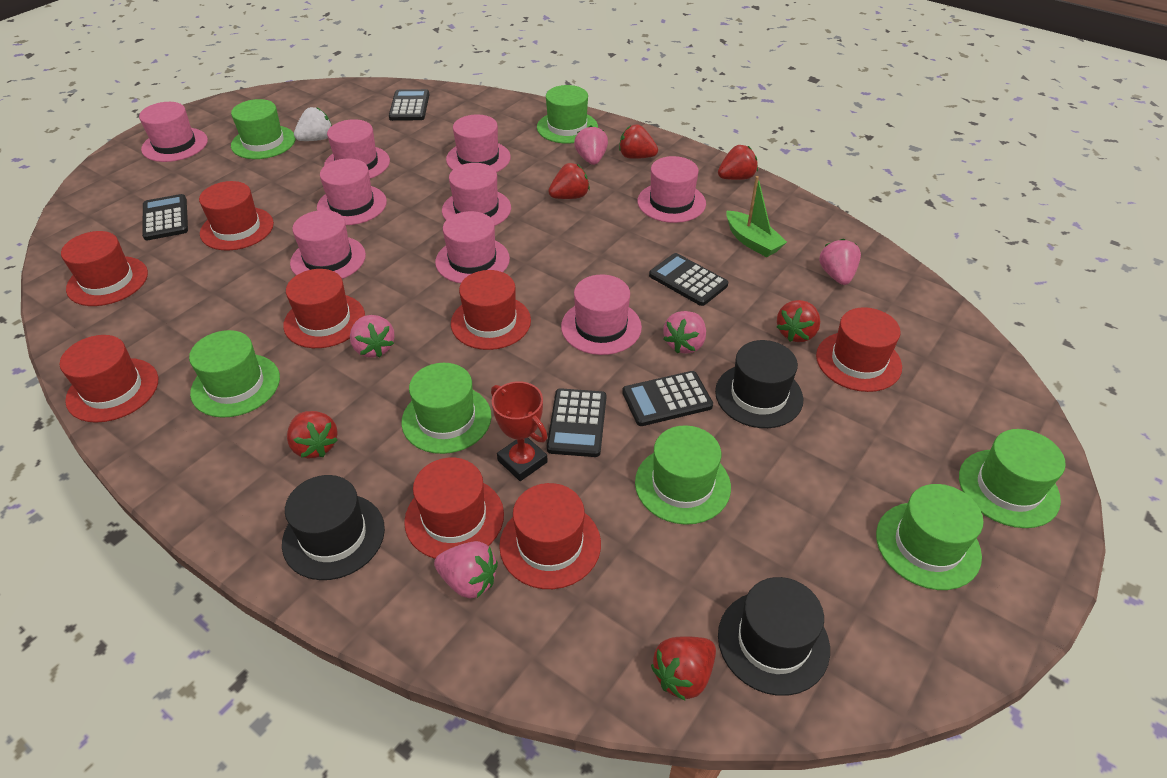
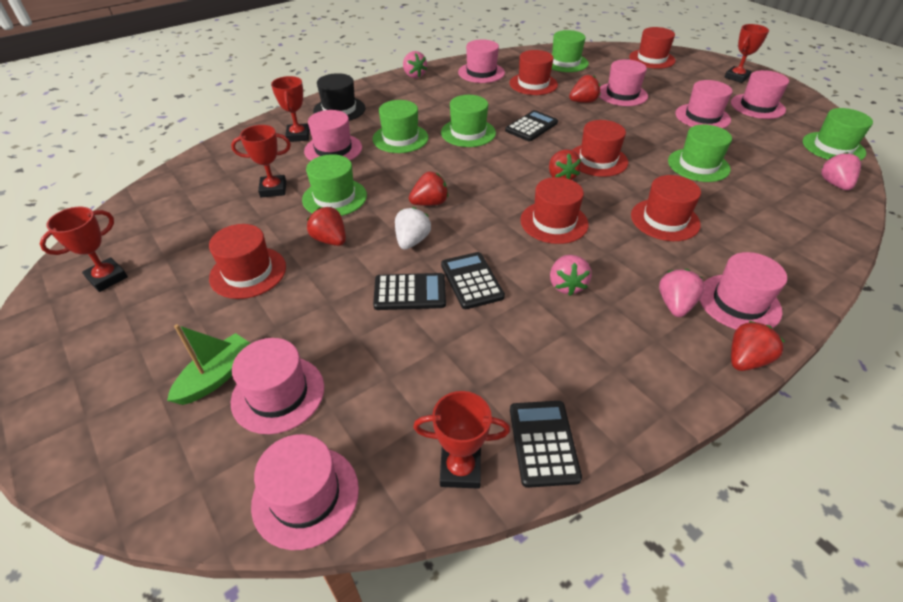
black calculator: [142,194,188,240] [389,89,429,121] [547,388,606,457] [622,371,713,426] [649,253,728,306] = 5 -> [373,273,446,310] [441,252,505,309] [505,110,558,141] [510,401,582,488] = 4
black hat: [282,475,385,580] [715,340,803,428] [718,577,830,696] = 3 -> [313,73,365,121] = 1
green hat: [189,330,280,418] [231,99,296,159] [401,363,492,454] [537,85,598,144] [635,425,731,525] [876,484,983,590] [959,429,1066,528] = 7 -> [302,154,367,216] [373,100,428,153] [441,95,496,147] [552,30,589,72] [668,124,732,182] [803,108,873,161] = 6
pink hat: [139,102,208,162] [290,210,366,279] [317,158,387,225] [324,119,390,179] [435,211,510,283] [442,163,511,226] [446,114,511,172] [561,275,642,355] [638,156,706,223] = 9 -> [231,338,324,434] [251,434,359,550] [304,110,362,161] [458,39,505,83] [599,59,648,106] [676,80,733,129] [699,252,787,330] [731,70,789,119] = 8
pink strawberry: [350,315,395,358] [434,541,498,598] [574,126,608,165] [663,311,706,354] [819,239,861,285] = 5 -> [403,51,427,78] [550,255,592,296] [659,269,705,317] [821,152,861,190] = 4
red hat: [60,335,158,423] [61,231,148,306] [199,181,274,251] [283,269,365,348] [404,458,504,559] [451,270,531,350] [499,483,601,589] [816,307,902,392] = 8 -> [209,224,286,299] [509,50,558,95] [520,177,589,244] [572,120,628,177] [629,27,675,69] [631,175,701,241] = 6
red strawberry: [287,411,338,458] [548,163,590,199] [619,124,658,159] [651,636,716,701] [718,145,758,180] [777,300,820,342] = 6 -> [307,207,346,246] [409,171,448,206] [549,149,581,180] [569,75,600,103] [731,321,785,371] = 5
red trophy: [491,381,548,481] = 1 -> [40,207,128,292] [231,125,291,197] [271,76,310,142] [413,391,510,489] [724,24,769,83] = 5

